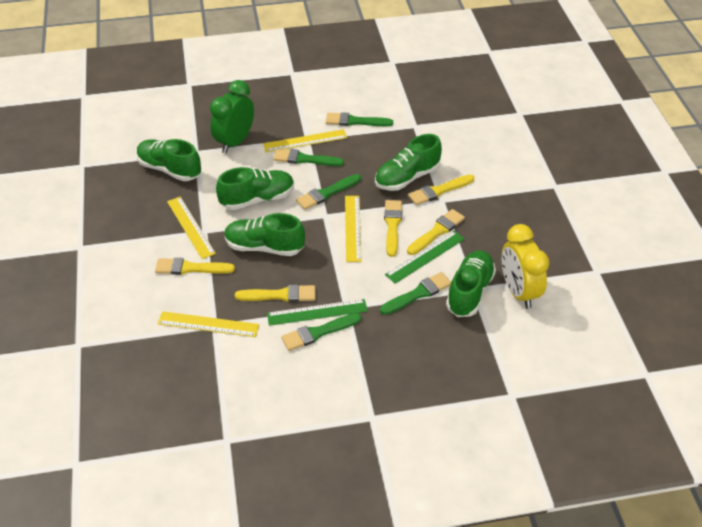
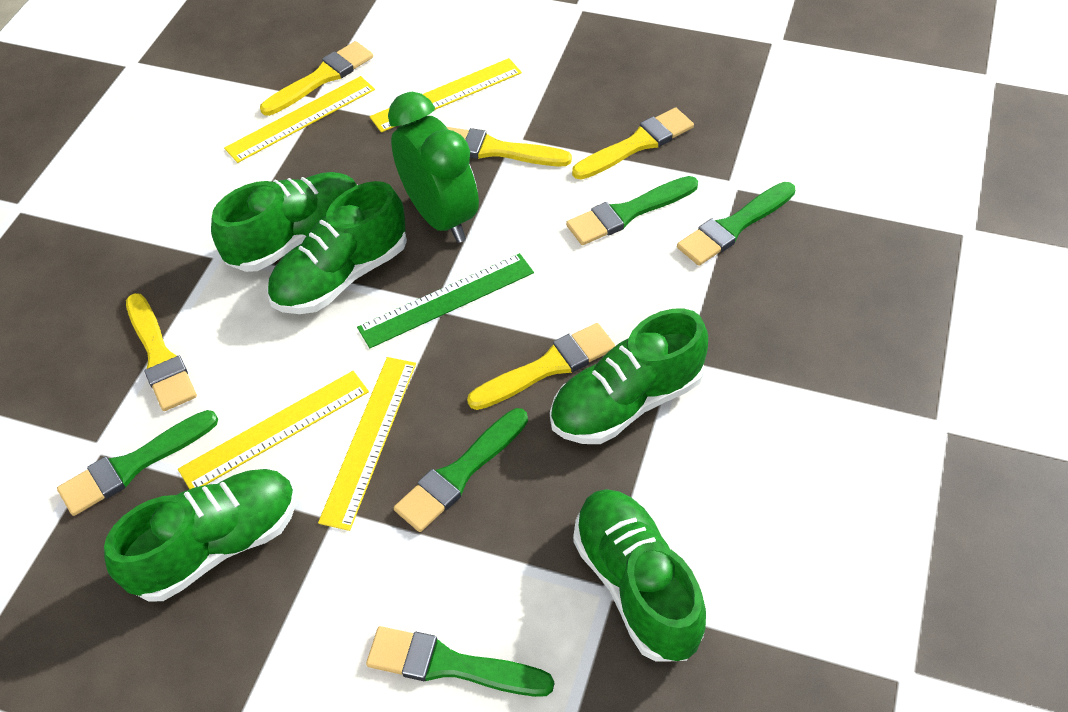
green ruler: [267,299,368,326] [385,231,464,284] = 2 -> [357,253,534,348] = 1
yellow clock: [502,224,549,309] = 1 -> none = 0

